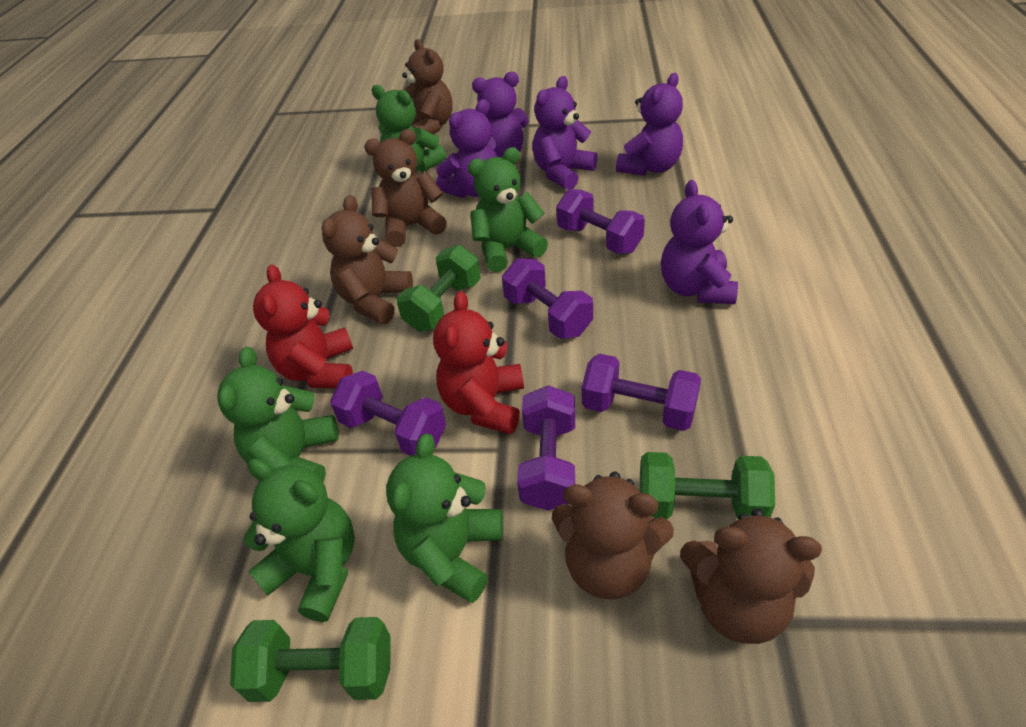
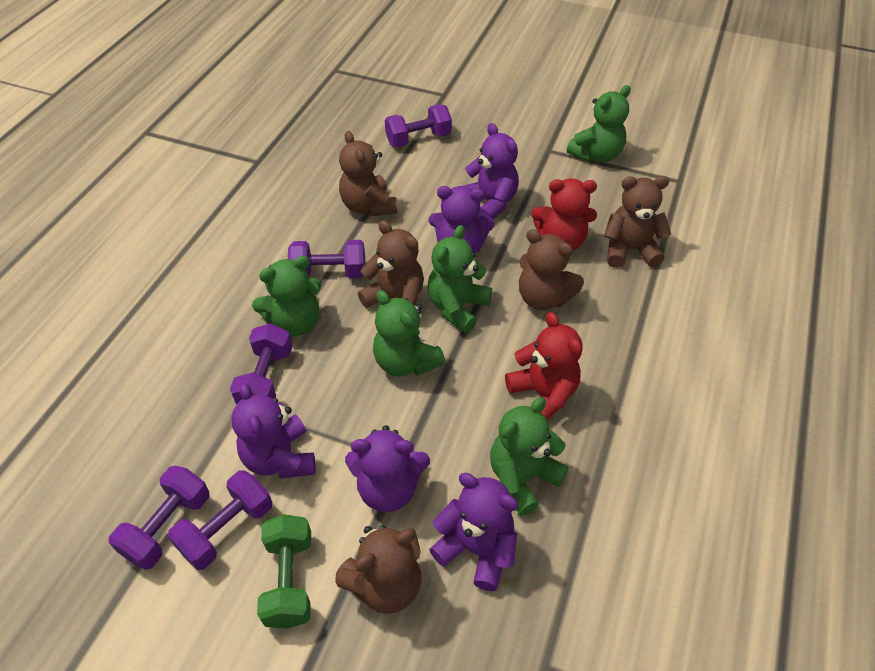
green dumbbell: [230,617,391,702] [397,245,481,332] [640,452,775,520] = 3 -> [257,514,311,629] = 1

